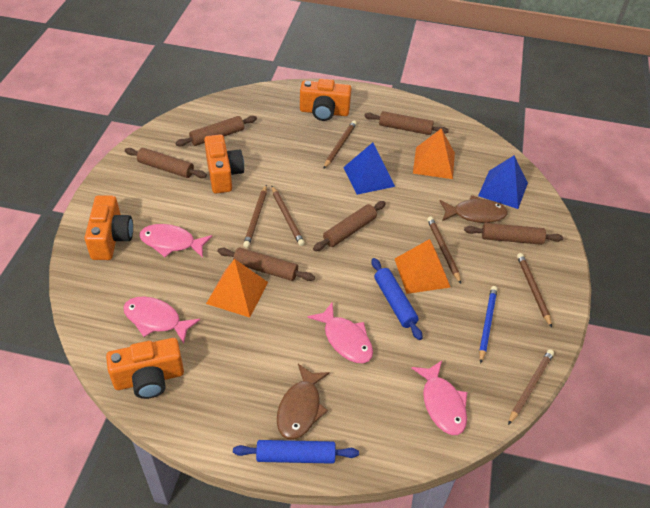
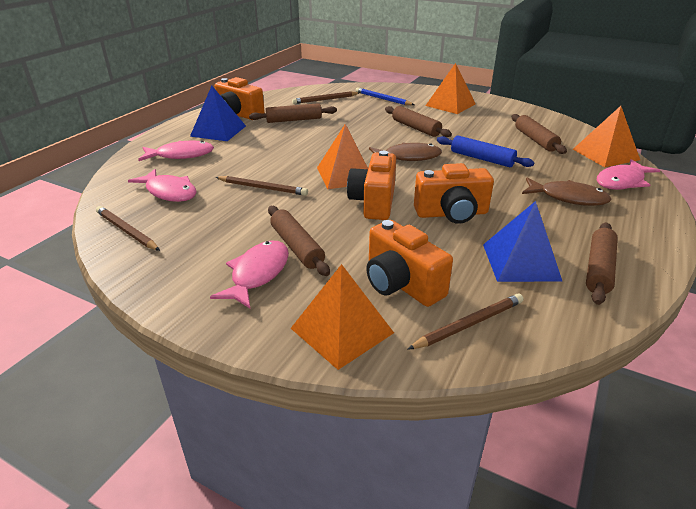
blue rolling pin: [233,440,359,464] [372,258,422,340] = 2 -> [437,135,534,167] = 1
brown pencil: [243,185,267,248] [272,186,305,246] [324,121,357,169] [427,217,461,284] [508,349,554,425] [517,253,552,328] = 6 -> [96,206,160,251] [215,176,308,196] [292,91,359,104] [407,294,523,350] = 4
brown rolling pin: [125,148,207,178] [176,116,257,146] [217,247,315,281] [313,201,386,251] [364,111,449,135] [464,223,563,245] = 6 -> [249,103,337,123] [268,206,330,276] [385,106,452,137] [512,114,567,154] [586,222,618,305] = 5
orange pyramid: [206,259,268,318] [395,239,451,294] [413,128,455,179] = 3 -> [291,264,394,370] [317,124,368,189] [425,63,476,114] [573,106,640,167] = 4

